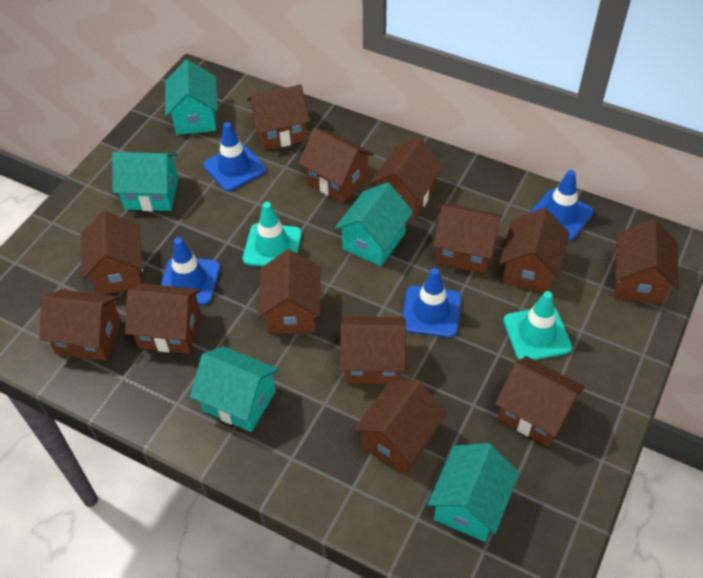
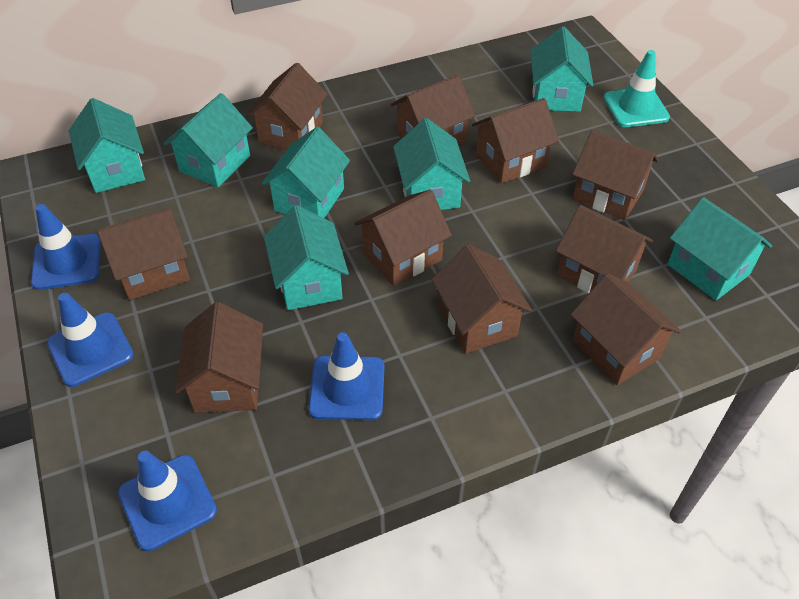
brown house: [39,289,122,361] [81,211,143,294] [125,283,201,354] [247,84,310,151] [258,249,321,334] [298,128,374,203] [340,316,406,384] [353,380,447,474] [370,137,444,219] [433,204,502,274] [495,356,585,447] [500,208,570,293] [615,219,679,305] = 13 -> [97,208,190,300] [175,302,263,413] [246,63,328,150] [354,190,452,286] [391,75,475,145] [432,244,532,354] [472,98,559,184] [556,205,653,293] [570,274,681,385] [572,130,659,220] = 10
turquoise house: [112,152,178,211] [165,60,218,135] [190,346,279,432] [335,182,413,266] [427,443,519,542] = 5 -> [69,98,145,193] [164,93,253,187] [261,127,350,218] [264,205,349,310] [393,118,470,210] [530,26,594,112] [668,197,772,300] = 7
turquoise traffic cone: [243,202,302,267] [503,291,572,360] = 2 -> [603,50,670,127] = 1

